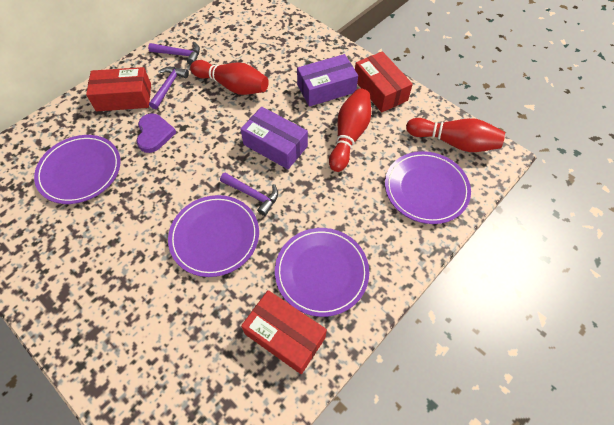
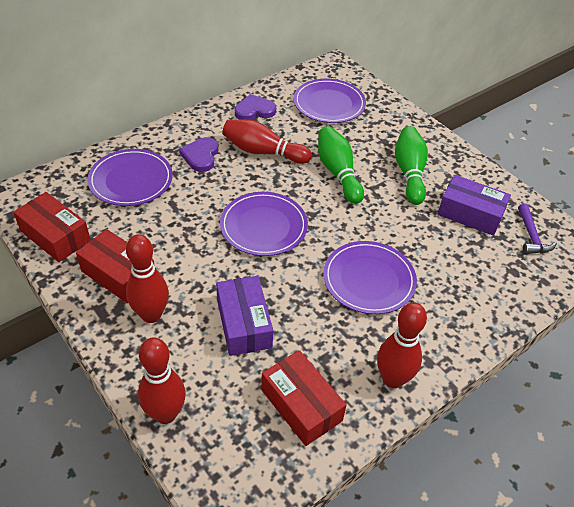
green bowling pin: none = 0 -> [318,126,364,204] [395,126,428,205] = 2
purple hammer: [148,42,200,65] [149,67,189,109] [220,173,278,216] = 3 -> [518,204,557,254] = 1
purple heart: [136,113,176,153] = 1 -> [179,137,218,172] [235,94,276,120] = 2
red bowling pin: [190,60,269,95] [329,88,371,172] [406,118,505,152] = 3 -> [126,234,169,323] [138,337,186,424] [222,120,312,164] [377,302,427,388] = 4

